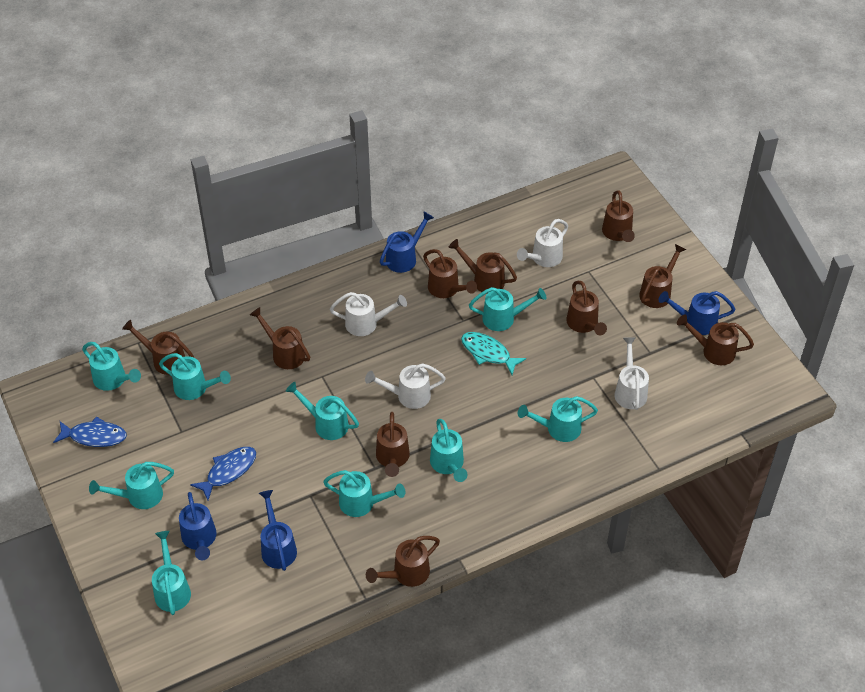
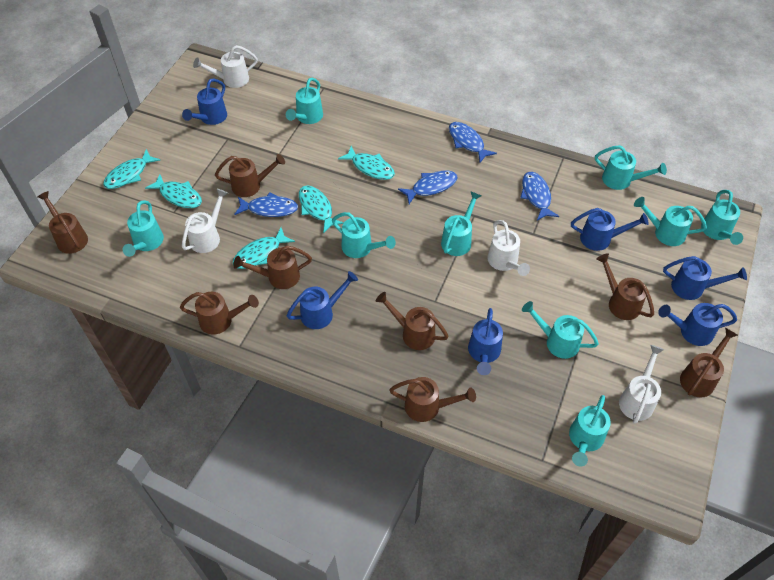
blue fish: [53,416,127,447] [190,447,256,500] = 2 -> [234,192,298,217] [398,171,458,204] [449,122,497,162] [520,172,559,220] = 4
blue watering can: [179,492,217,560] [259,490,297,571] [380,211,434,273] [659,291,735,335] = 4 -> [182,78,227,125] [287,271,358,329] [468,308,503,375] [571,208,649,251] [658,303,737,346] [663,256,747,300] = 6
brown watering can: [122,319,194,375] [250,307,310,369] [366,536,440,587] [376,412,410,477] [423,249,477,298] [448,239,517,294] [566,281,607,335] [602,190,635,242] [639,244,686,308] [677,315,754,365] = 10 -> [37,191,88,254] [180,292,259,335] [215,154,285,197] [233,246,312,289] [376,292,449,350] [389,377,476,422] [597,253,654,320] [680,328,738,397] = 8
turquoise fish: [461,332,526,375] = 1 -> [103,149,160,189] [145,174,202,208] [232,228,295,269] [299,185,344,233] [338,146,395,180] = 5

